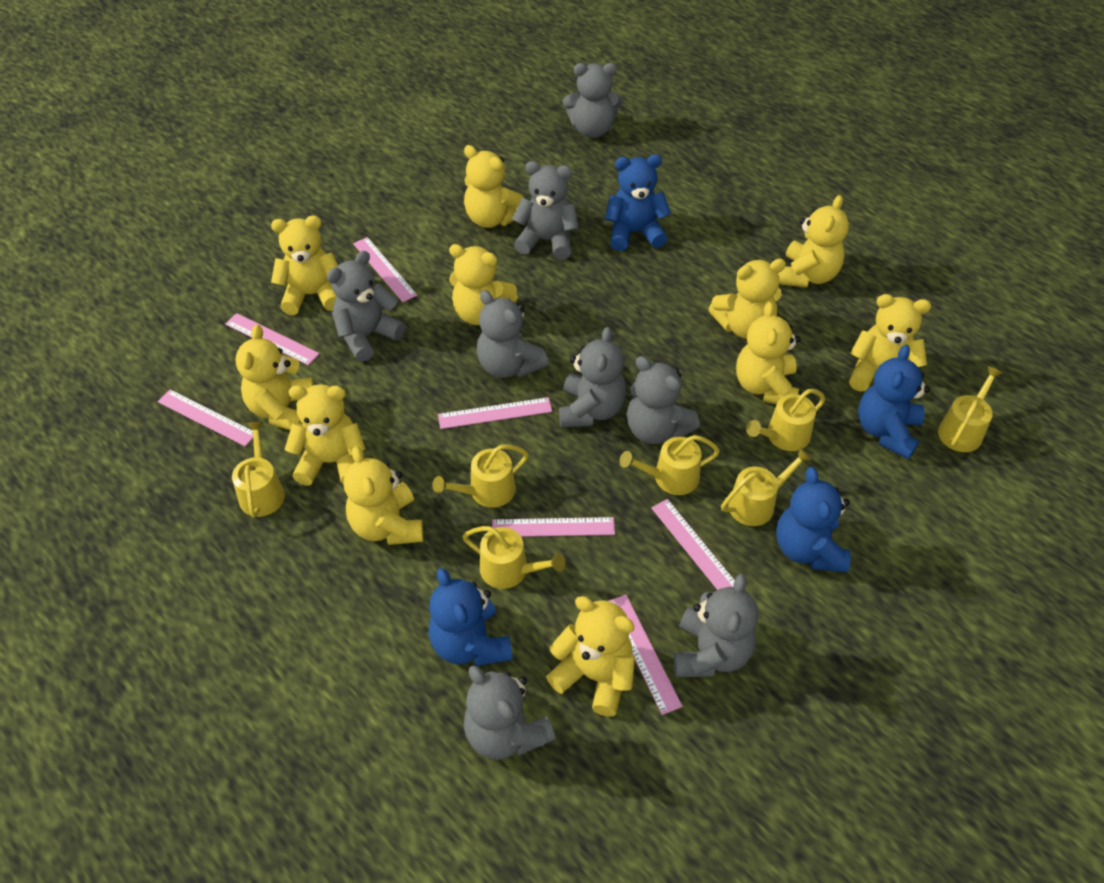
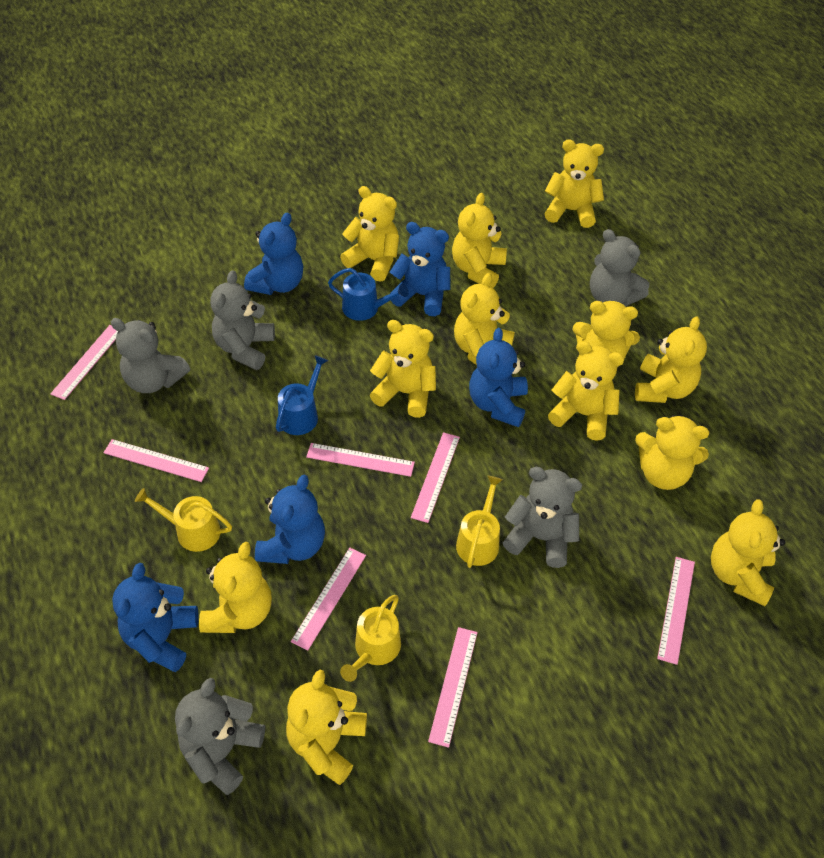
blue teddy bear: [429,568,513,666] [605,154,671,251] [776,467,851,572] [858,345,930,459] = 4 -> [112,563,199,672] [244,212,303,295] [255,475,325,564] [390,222,451,316] [469,328,528,427] = 5
blue watering can: none = 0 -> [276,355,328,435] [328,268,409,321] = 2
grey teddy bear: [327,251,405,362] [464,666,556,760] [477,290,549,378] [512,161,579,260] [559,327,626,428] [563,63,623,138] [627,356,700,444] [673,574,758,677] = 8 -> [111,318,190,393] [175,678,265,795] [210,270,275,370] [503,467,582,568] [590,229,649,307] = 5
yellow teddy bear: [235,325,314,430] [271,215,338,315] [284,384,366,486] [344,446,423,545] [449,244,518,325] [464,145,524,228] [546,596,635,717] [708,259,786,339] [736,302,800,404] [778,195,849,287] [849,294,931,391] = 11 -> [199,542,272,633] [286,670,367,785] [340,186,399,282] [370,320,436,418] [452,193,507,288] [454,273,515,365] [545,140,604,228] [548,341,624,441] [572,301,640,367] [635,316,707,403] [635,415,709,490] [711,499,785,606] = 12
yellow watering can: [232,422,285,518] [432,444,528,507] [462,526,565,589] [620,435,720,495] [721,448,812,526] [746,389,825,451] [938,366,1003,452] = 7 -> [135,488,232,552] [340,595,401,682] [456,476,503,568] = 3

